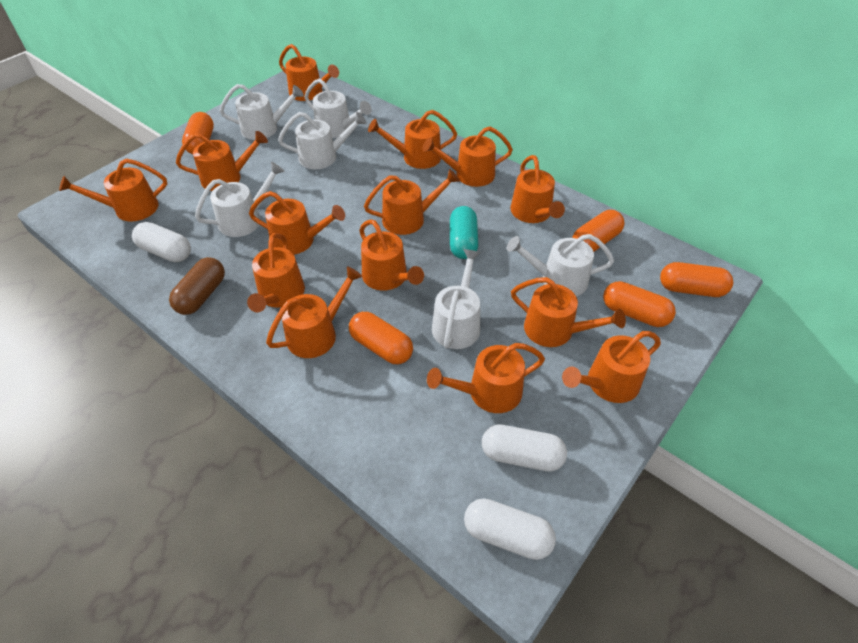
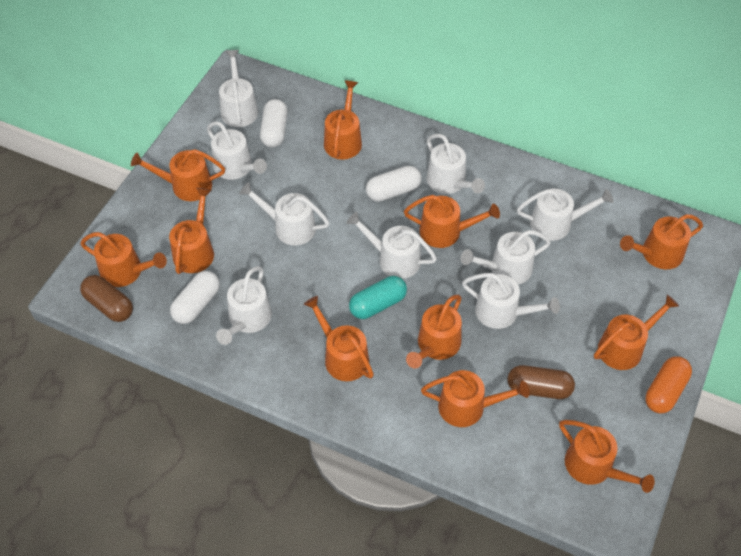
brown capsule: [169,257,225,315] = 1 -> [80,275,133,322] [508,365,575,399] = 2
orange capsule: [182,112,214,154] [349,312,413,364] [572,210,625,252] [603,281,676,327] [660,262,733,297] = 5 -> [645,356,692,413] = 1
orange watering can: [59,158,167,221] [176,131,268,191] [247,233,305,312] [249,191,345,255] [266,266,363,358] [279,44,339,101] [359,219,424,291] [364,169,460,235] [368,110,457,169] [423,126,513,187] [427,343,545,413] [511,155,565,223] [511,277,626,347] [562,331,661,403] = 14 -> [80,232,167,287] [131,149,225,201] [169,188,214,274] [304,296,374,381] [324,80,362,160] [404,195,500,248] [406,295,462,369] [421,370,530,427] [559,420,655,493] [594,295,679,370] [620,214,703,269] = 11
white watering can: [195,162,285,237] [220,84,304,140] [278,112,367,169] [305,78,372,138] [432,249,481,349] [507,234,614,296] = 6 -> [207,121,267,180] [216,266,272,345] [219,50,258,127] [239,182,329,245] [347,212,437,279] [427,134,485,194] [461,230,551,284] [462,273,560,329] [517,189,613,241] = 9

